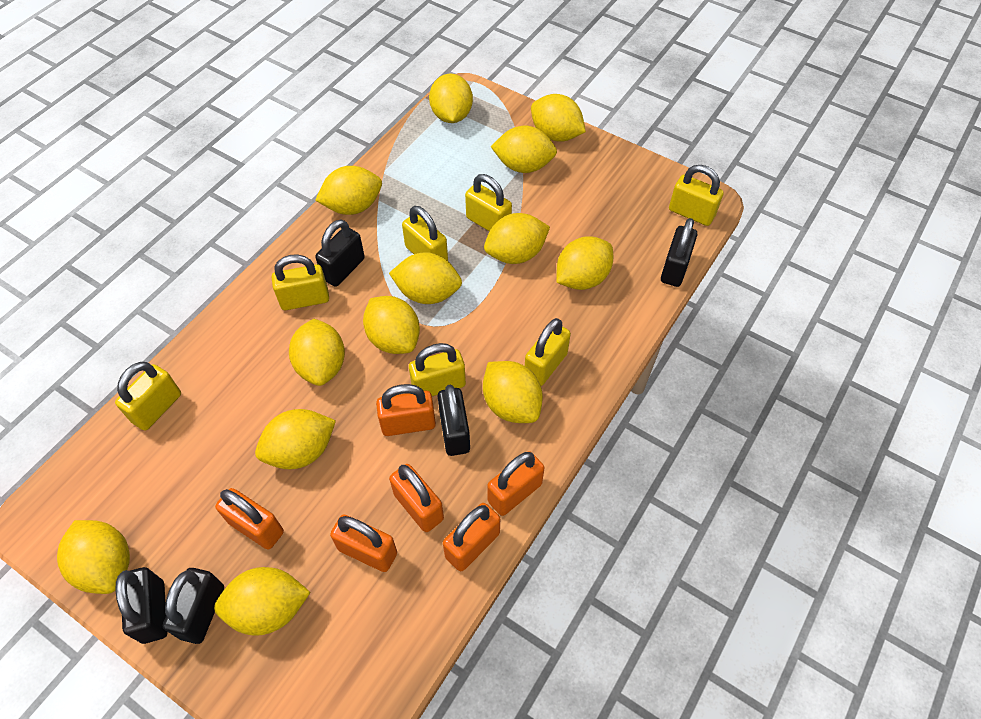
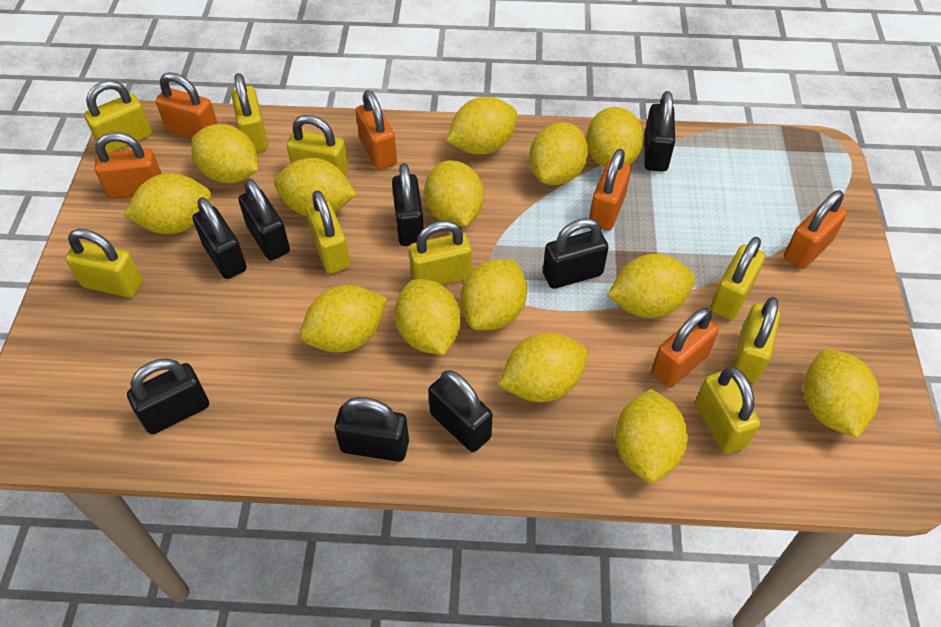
black padlock: [115,567,168,644] [163,568,224,644] [315,219,365,287] [438,385,470,456] [661,218,697,287] = 5 -> [127,358,209,435] [193,197,247,279] [238,179,290,260] [334,397,409,462] [392,163,424,246] [428,370,493,452] [543,218,609,289] [644,91,675,171] = 8
yellow lemon: [57,520,130,594] [214,567,311,636] [255,409,336,469] [289,319,345,386] [315,166,382,215] [363,296,420,354] [389,252,462,304] [429,74,473,123] [483,361,543,423] [484,213,550,264] [491,126,557,173] [531,94,586,142] [556,236,613,290] = 13 -> [123,173,211,234] [191,124,258,183] [274,158,357,216] [300,285,387,353] [395,279,461,355] [424,160,484,226] [447,97,517,155] [461,259,527,330] [499,333,588,402] [529,122,588,185] [586,107,644,168] [607,254,695,318] [615,389,688,482] [804,349,879,438] = 14
yellow padlock: [115,362,181,431] [272,254,329,310] [402,206,448,261] [409,343,466,396] [465,174,512,232] [525,318,571,386] [669,165,724,226] = 7 -> [65,229,142,297] [84,80,152,152] [231,73,268,152] [287,115,349,177] [306,190,350,274] [409,220,472,285] [695,366,760,454] [711,237,765,320] [732,297,780,383] = 9

